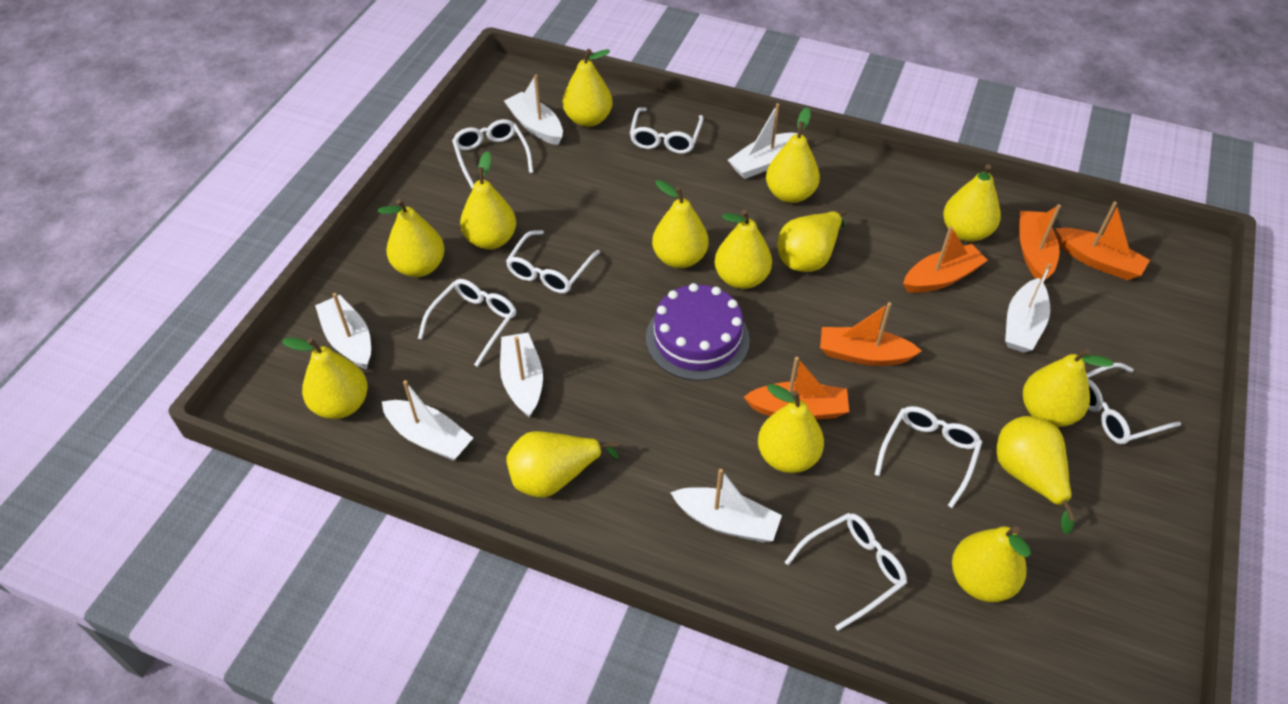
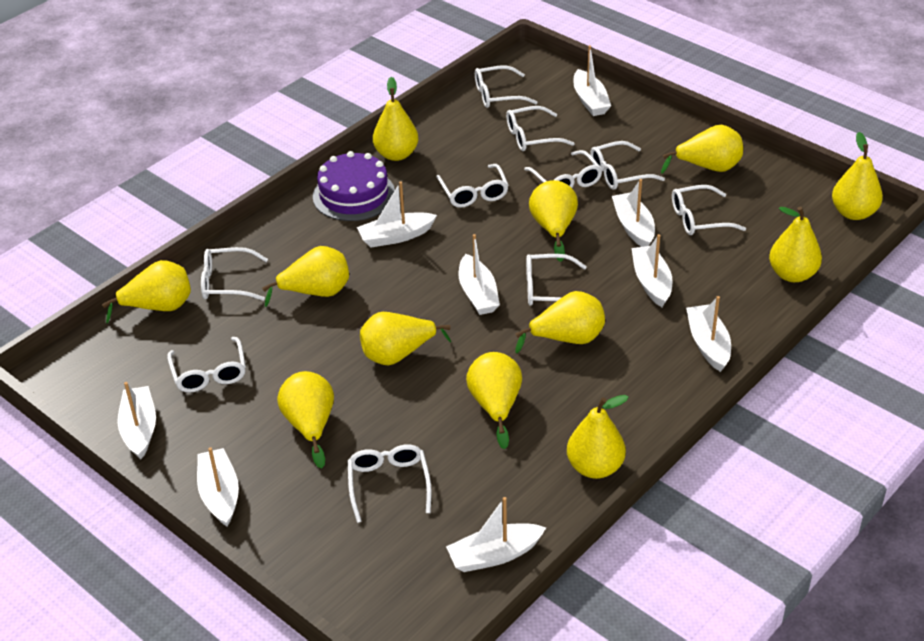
orange boat: [744,357,849,420] [820,302,922,366] [903,226,988,293] [1019,204,1061,280] [1055,201,1150,280] = 5 -> none = 0
white boat: [315,293,371,369] [382,380,473,461] [500,333,543,418] [504,75,563,145] [670,469,782,542] [728,103,798,179] [1005,263,1051,353] = 7 -> [117,382,156,459] [197,447,239,527] [357,181,437,247] [446,497,546,572] [459,234,500,315] [573,45,611,116] [612,179,655,247] [631,234,673,307] [686,296,731,372] = 9
white glasses: [418,279,516,367] [452,119,533,189] [506,230,600,293] [630,107,704,154] [785,513,907,631] [875,406,982,508] [1086,363,1181,444] = 7 -> [167,337,246,393] [201,247,268,301] [348,444,432,523] [436,164,509,208] [475,66,537,108] [506,106,575,151] [524,150,603,188] [526,254,587,306] [591,141,665,190] [672,185,746,235] = 10
yellow pear: [282,338,368,419] [378,199,445,277] [460,151,516,250] [506,431,619,498] [563,49,613,127] [652,180,709,268] [714,210,772,289] [758,384,824,473] [766,107,820,203] [778,210,847,272] [943,164,1001,242] [952,526,1031,602] [997,416,1076,534] [1023,348,1114,427] = 14 -> [102,260,191,323] [262,246,349,307] [277,371,334,468] [360,312,451,365] [373,77,418,161] [466,352,522,449] [515,291,605,353] [529,180,578,262] [567,395,629,479] [661,125,743,174] [769,207,822,282] [832,132,883,220] = 12

